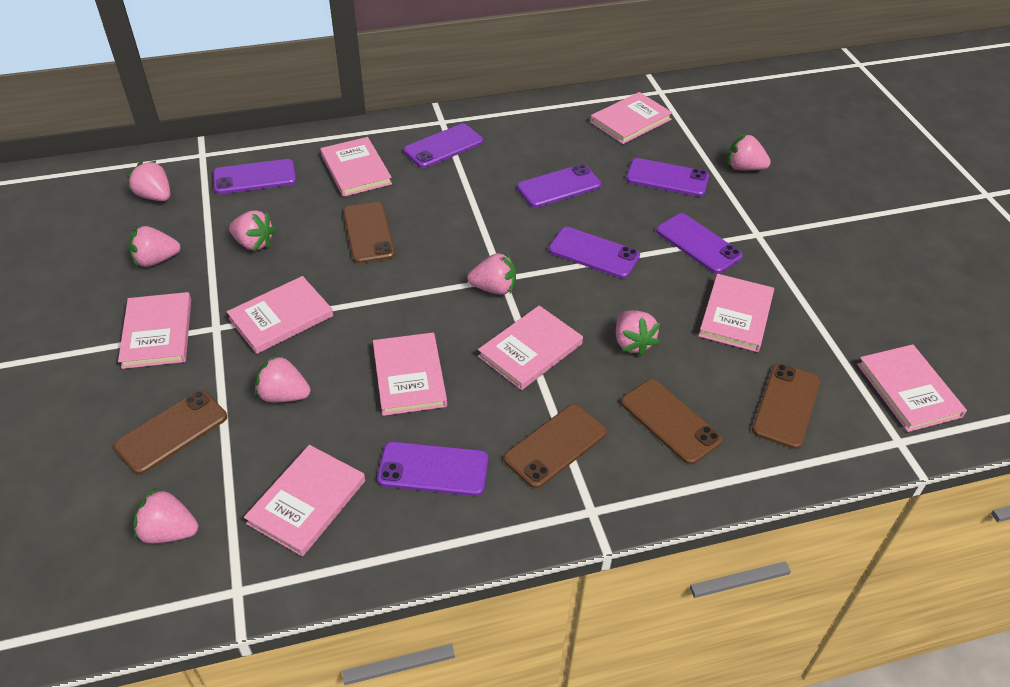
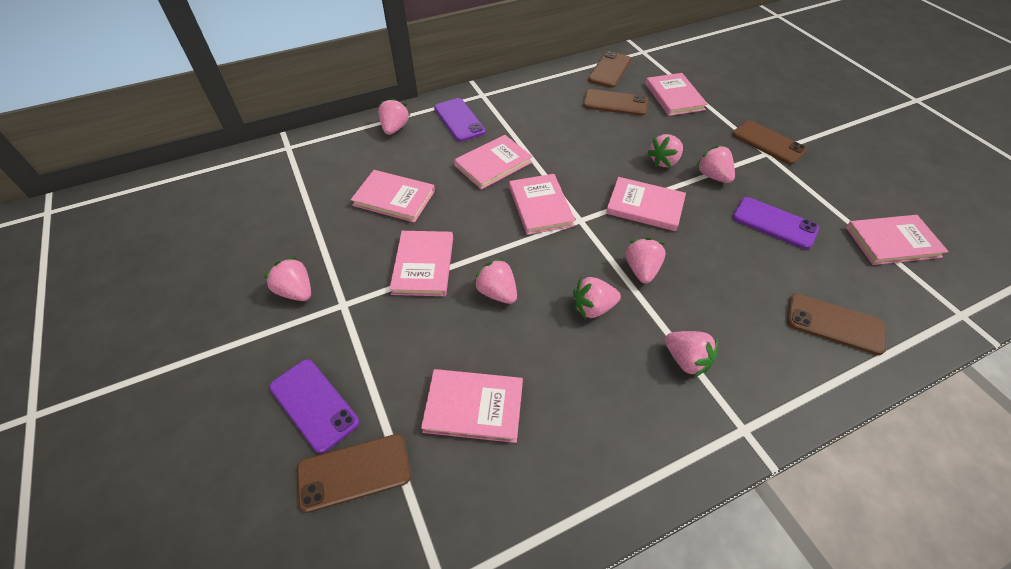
pink book: [118,292,191,369] [227,276,333,354] [244,445,365,556] [320,137,392,197] [373,333,447,416] [478,305,583,390] [590,92,673,144] [698,274,774,352] [857,344,967,432] = 9 -> [351,170,435,223] [390,231,453,296] [421,369,523,443] [454,135,533,190] [509,174,575,235] [606,177,686,231] [645,73,708,116] [846,215,949,265] = 8
purple phone: [213,159,296,194] [377,442,488,496] [404,124,483,168] [517,164,601,207] [549,227,640,278] [626,158,709,197] [656,213,743,274] = 7 -> [269,359,359,454] [434,98,486,142] [733,197,819,249] = 3

